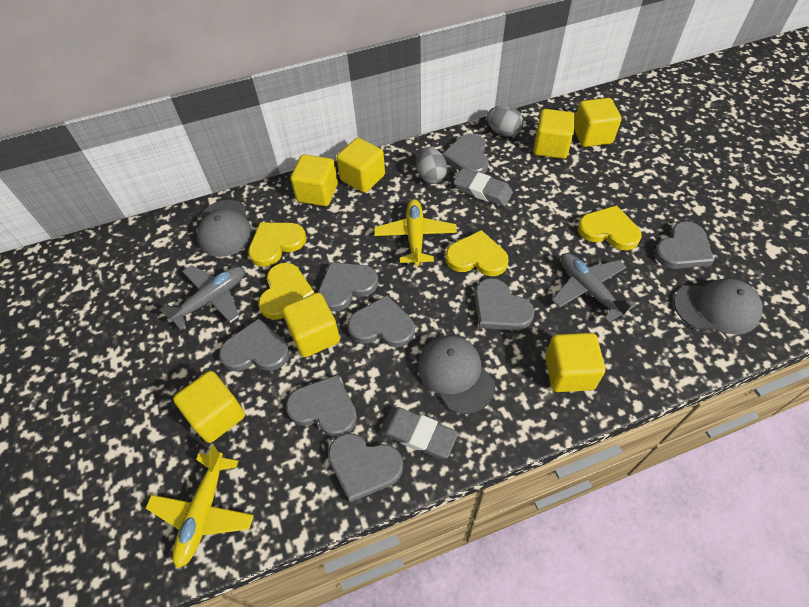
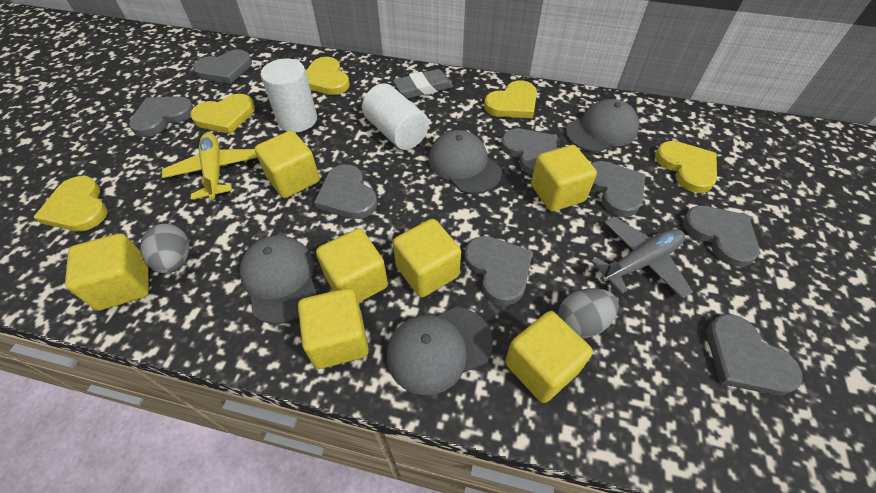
grey cap: [197,200,252,257] [418,335,495,414] [674,278,763,335] = 3 -> [240,235,317,324] [387,307,493,395] [428,130,502,194] [565,99,639,153] = 4
grey eraser: [380,407,458,459] [453,169,513,206] = 2 -> [393,69,453,98] = 1
grey plane: [160,265,245,330] [552,253,636,323] = 2 -> [591,216,693,299] = 1
white cylinder: none = 0 -> [261,59,317,132] [362,83,429,150] = 2
yellow heart: [248,222,306,267] [258,263,314,320] [446,230,509,276] [578,205,642,250] = 4 -> [34,176,107,231] [190,94,255,134] [306,57,350,95] [484,80,537,118] [655,141,717,193] = 5
yellow plane: [145,445,254,568] [374,199,457,266] = 2 -> [162,132,257,200] = 1

